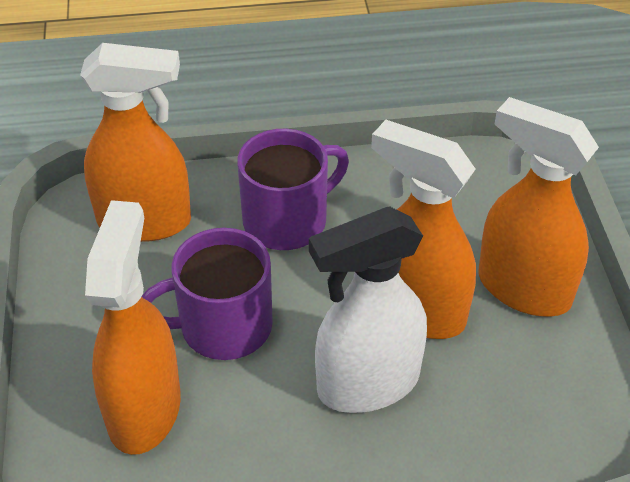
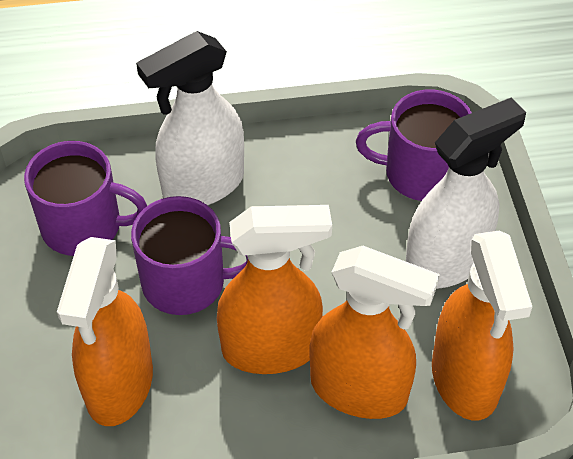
purple mug: [142,228,273,360] [237,129,349,250] = 2 -> [24,141,147,256] [131,196,248,315] [356,90,472,201] = 3
white spray bottle: [309,206,427,413] = 1 -> [136,31,244,205] [406,98,526,289] = 2

